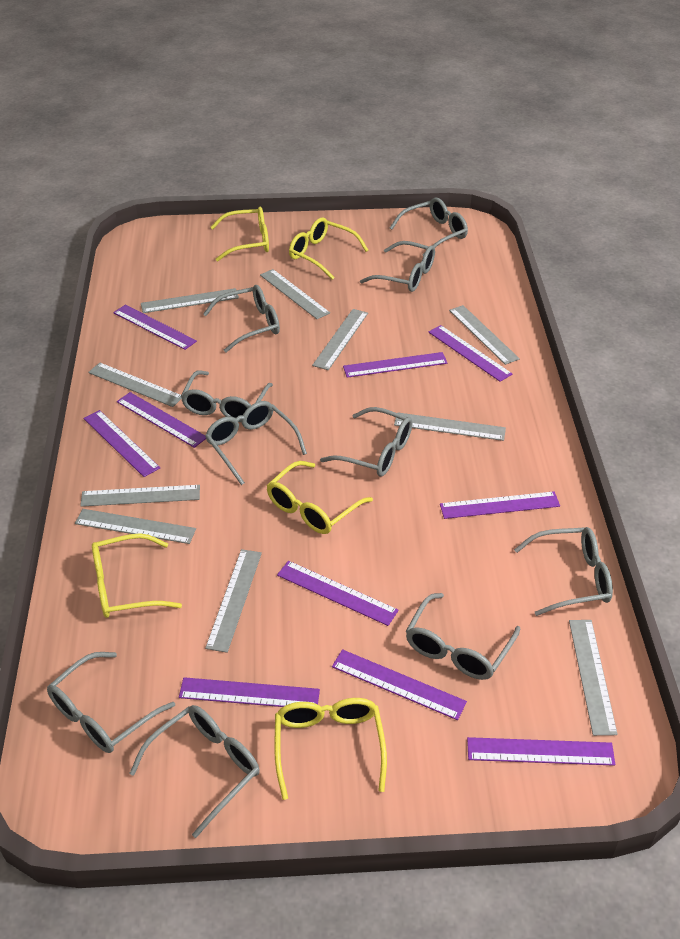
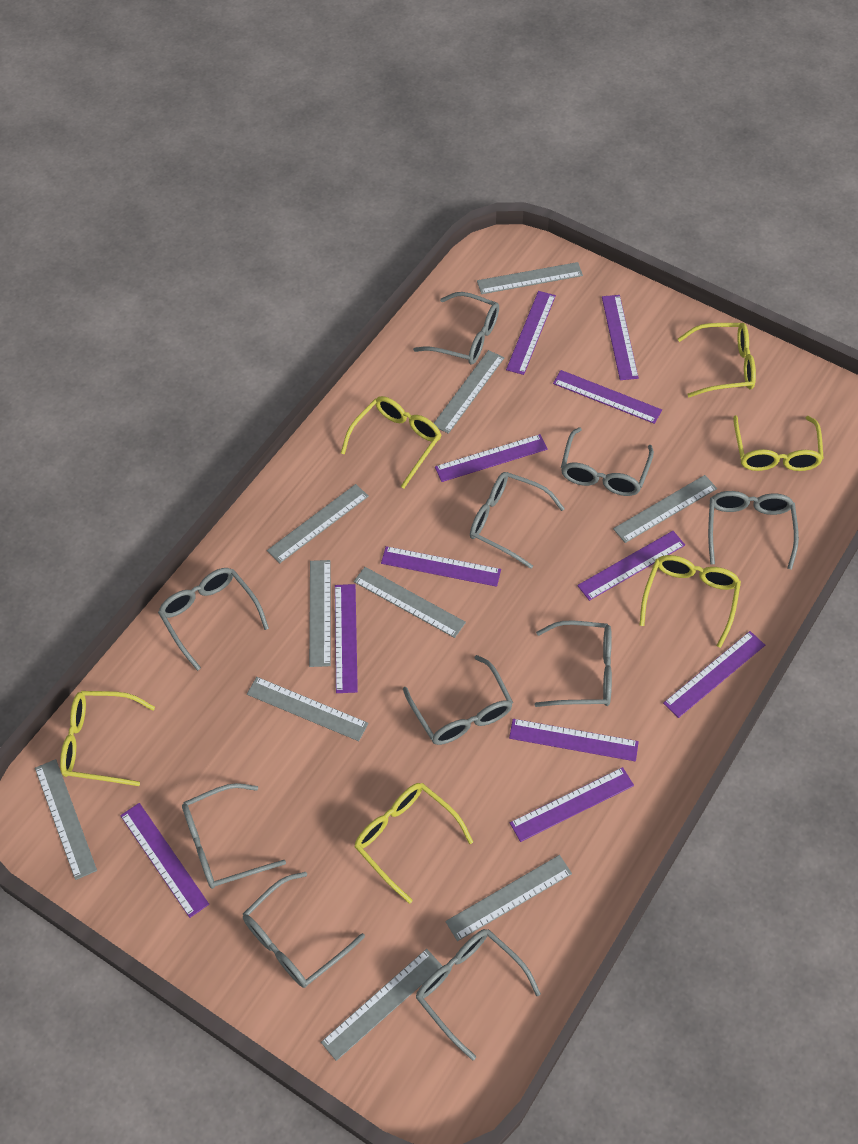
purple ruler: [83,410,160,477] [113,305,197,350] [117,392,206,448] [179,677,320,707] [277,561,399,626] [332,649,467,720] [343,352,447,378] [428,325,512,382] [440,491,560,519] [467,737,615,766] = 10 -> [120,803,209,918] [335,584,358,693] [381,546,501,587] [435,434,548,482] [506,291,556,375] [509,719,639,761] [510,767,634,842] [553,370,662,424] [577,531,685,601] [602,295,639,380] [663,631,765,718] = 11
yellow glasses: [92,533,182,618] [210,207,269,261] [267,461,373,534] [274,698,387,800] [289,217,368,280] = 5 -> [60,691,155,786] [341,396,441,488] [354,783,473,904] [639,555,741,648] [678,323,756,397] [733,415,824,471] = 6

